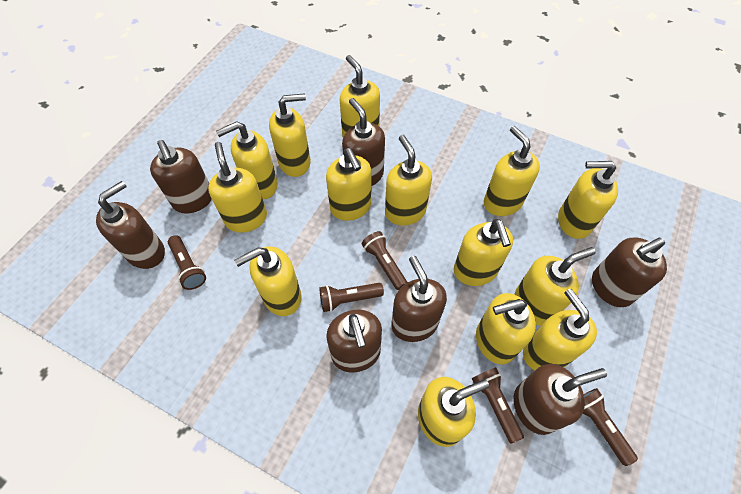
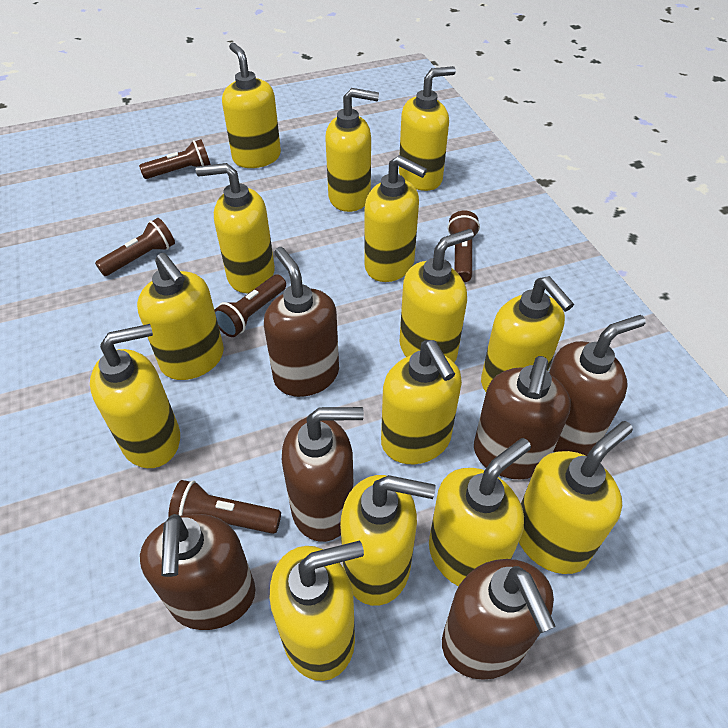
brown soap dispenser: [96,181,165,269] [150,140,212,214] [326,310,382,373] [342,98,385,186] [391,256,447,342] [513,364,607,435] [592,238,667,307] = 7 -> [140,514,255,630] [264,247,339,397] [282,407,364,542] [442,559,556,680] [474,356,571,479] [549,315,646,456] = 6

